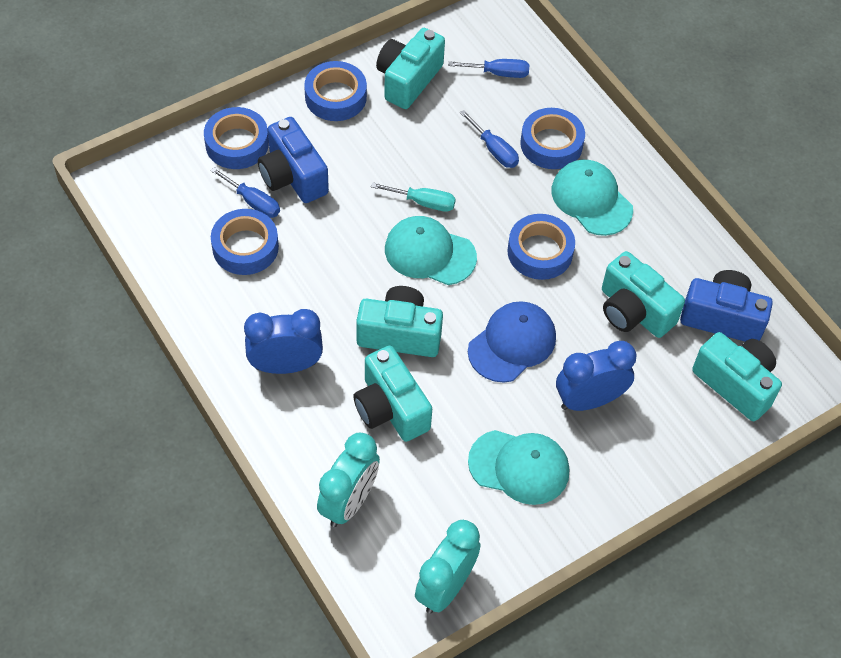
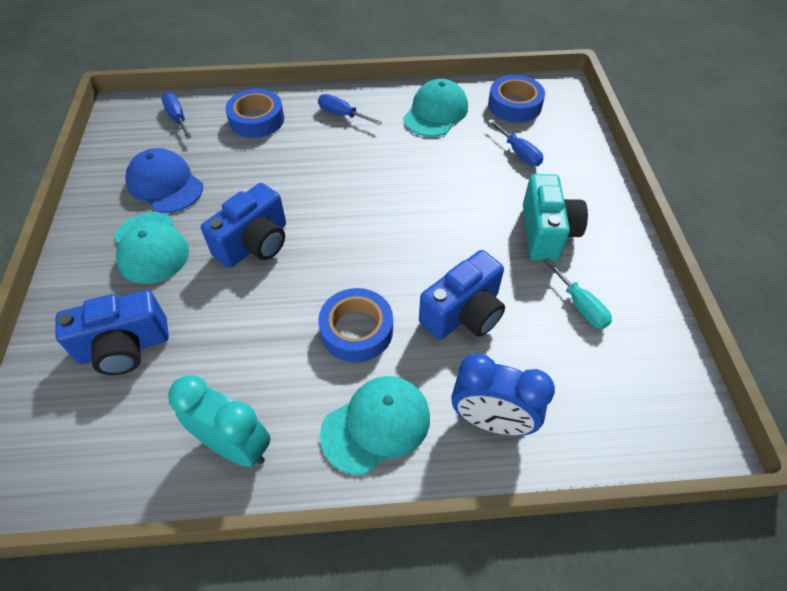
blue camera: [258,117,329,203] [680,270,773,341] = 2 -> [55,290,169,375] [201,183,286,268] [419,250,505,340] = 3
blue clock: [244,309,323,374] [556,341,637,411] = 2 -> [451,353,555,436] = 1
blue tape: [204,107,269,169] [211,209,279,275] [304,61,367,121] [507,214,575,280] [520,108,585,169] = 5 -> [225,89,284,138] [318,288,393,363] [488,75,545,123] = 3
turquoise camera: [353,345,432,442] [356,286,443,357] [376,28,445,109] [602,251,685,338] [692,332,782,421] = 5 -> [523,174,588,261] = 1
turquoise clock: [317,433,380,527] [415,520,480,614] = 2 -> [168,375,271,467] = 1

